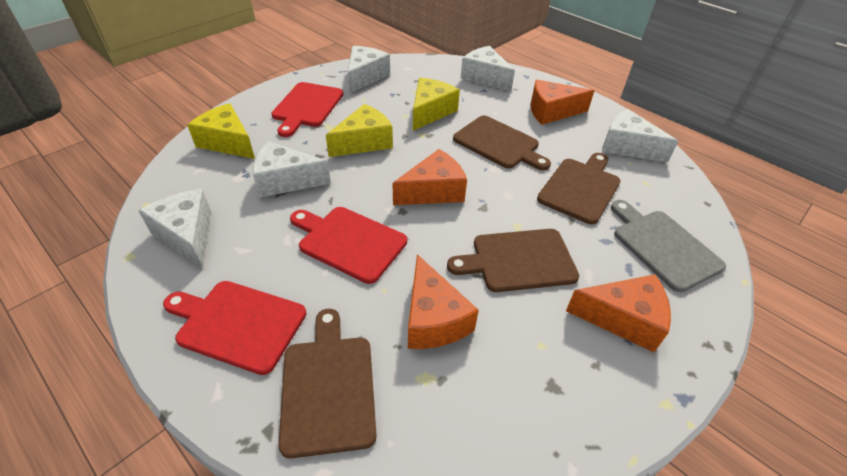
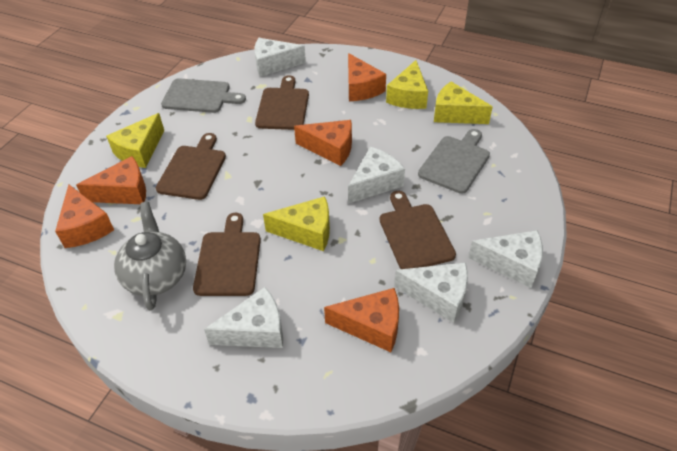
grey cutting board: [611,200,726,292] = 1 -> [161,78,246,113] [418,129,490,194] = 2
grey teapot: none = 0 -> [114,202,186,310] = 1
orange cheese: [392,149,467,205] [408,254,479,349] [531,80,594,125] [566,274,671,352] = 4 -> [55,184,114,248] [76,156,146,204] [294,120,352,166] [324,288,399,352] [348,53,386,101] = 5
red cutting board: [163,281,306,375] [271,82,344,137] [290,207,407,284] = 3 -> none = 0
yellow cheese: [187,103,255,159] [326,104,393,157] [413,78,460,131] = 3 -> [106,113,164,168] [263,196,330,251] [386,60,428,109] [434,81,493,124] = 4

